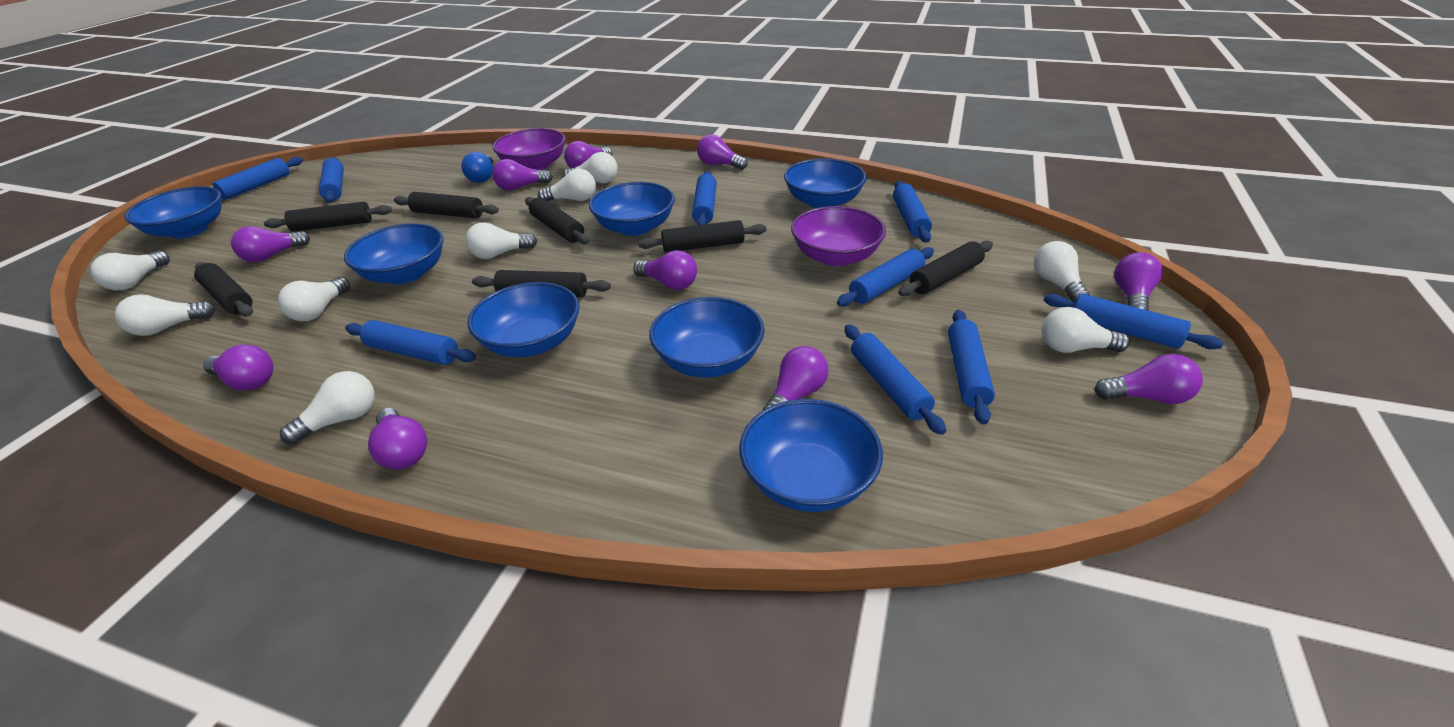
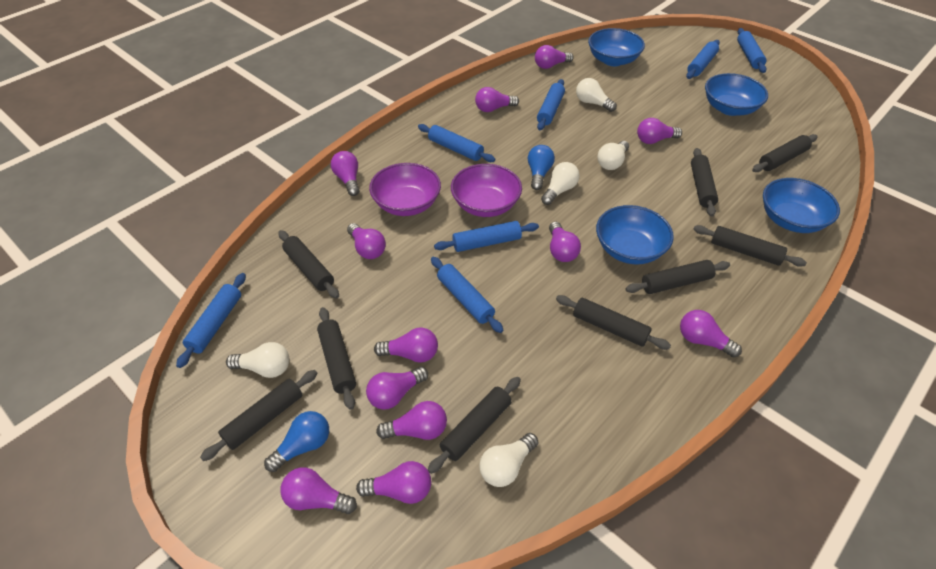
black rolling pin: [194,262,253,317] [264,202,392,232] [394,192,499,218] [472,270,611,298] [525,197,590,244] [638,220,767,253] [898,240,993,296] = 7 -> [200,370,317,461] [278,230,339,299] [317,307,356,410] [428,377,521,474] [556,295,671,350] [625,260,730,294] [691,148,718,217] [693,225,807,267] [752,134,818,172] = 9
blue bowl: [124,186,222,239] [344,223,444,284] [467,282,580,357] [589,182,675,236] [649,297,765,378] [739,399,883,512] [784,158,867,208] = 7 -> [588,28,645,66] [596,205,674,264] [705,73,768,116] [763,178,840,233] = 4
blue light bulb: [461,152,493,183] = 1 -> [264,411,329,472] [528,145,555,190] = 2
blue rolling pin: [213,157,303,200] [319,157,344,203] [345,320,476,365] [692,171,717,225] [837,247,934,307] [845,324,946,435] [893,181,932,243] [948,310,995,425] [1044,293,1223,349] = 9 -> [176,273,246,368] [418,124,495,162] [431,257,503,333] [434,221,539,252] [537,79,565,130] [686,40,720,79] [737,28,767,73] = 7
purple light bulb: [203,344,273,390] [231,226,310,262] [368,408,427,470] [492,159,553,191] [564,141,612,169] [633,250,697,290] [697,134,748,170] [762,346,829,411] [1095,354,1203,404] [1114,252,1163,310] = 10 -> [280,467,357,514] [331,151,359,196] [347,223,386,259] [356,461,431,504] [366,367,428,410] [374,327,438,363] [376,401,447,440] [475,87,519,112] [535,45,574,69] [549,222,581,262] [637,118,682,144] [680,310,742,357] = 12
white light bulb: [91,251,170,290] [115,294,215,336] [278,277,350,321] [280,371,375,444] [465,222,537,259] [538,168,596,201] [563,152,618,183] [1034,241,1090,302] [1041,307,1130,353] = 9 -> [226,342,290,378] [479,433,538,487] [541,162,580,205] [576,78,617,112] [597,141,629,170] = 5

